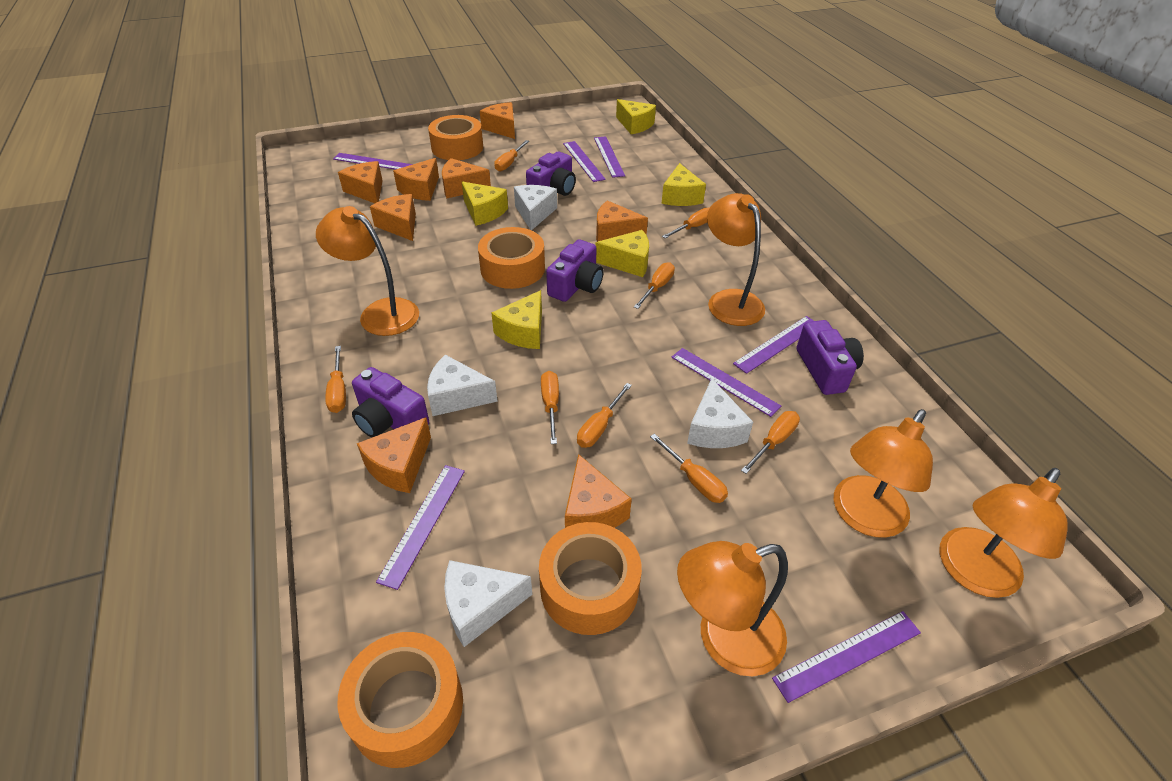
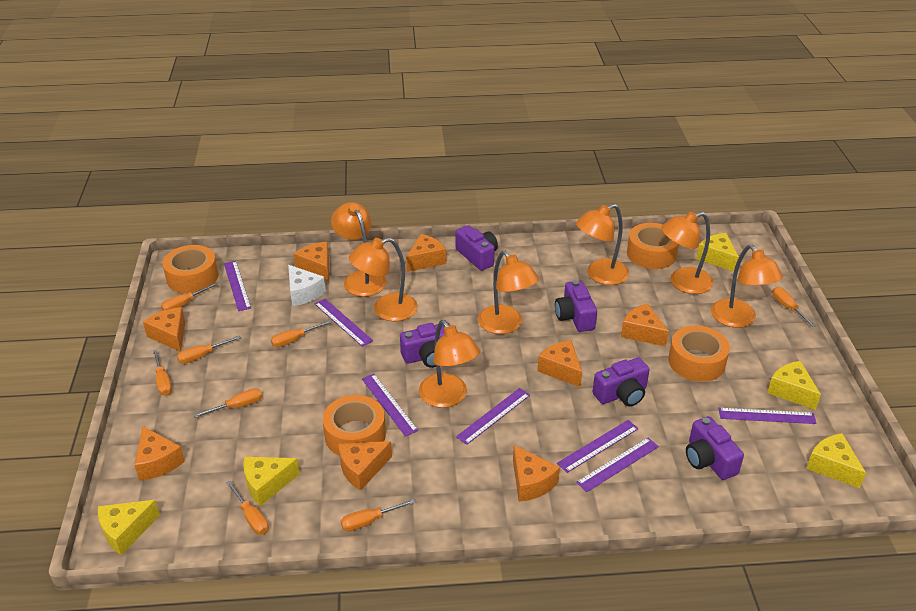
orange lamp: [316,206,419,336] [677,541,788,676] [707,193,765,326] [833,409,933,538] [939,468,1068,598] = 5 -> [331,202,386,297] [349,238,418,321] [419,320,480,408] [478,251,539,334] [576,204,629,285] [661,212,713,294] [711,245,783,328] = 7
purple camera: [352,367,429,438] [526,151,576,196] [546,239,604,302] [797,320,864,395] = 4 -> [400,322,450,368] [456,225,498,271] [555,280,597,332] [592,357,650,406] [686,416,744,480] = 5
white cheese: [427,355,498,416] [444,560,532,647] [514,185,557,230] [687,378,753,448] = 4 -> [288,265,326,306] = 1

